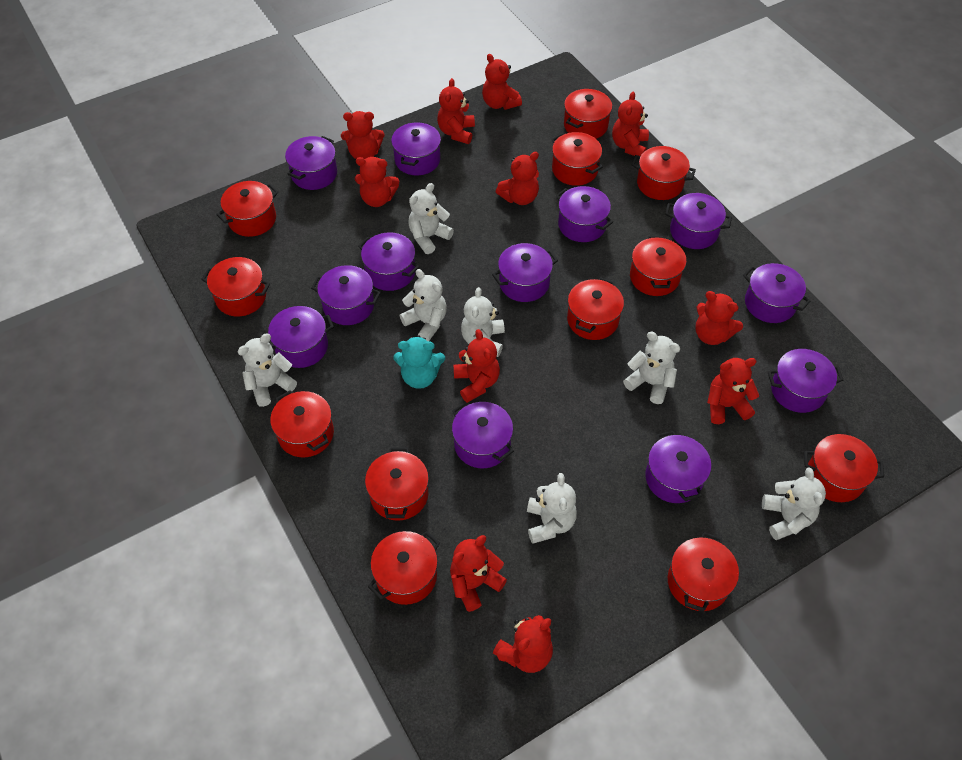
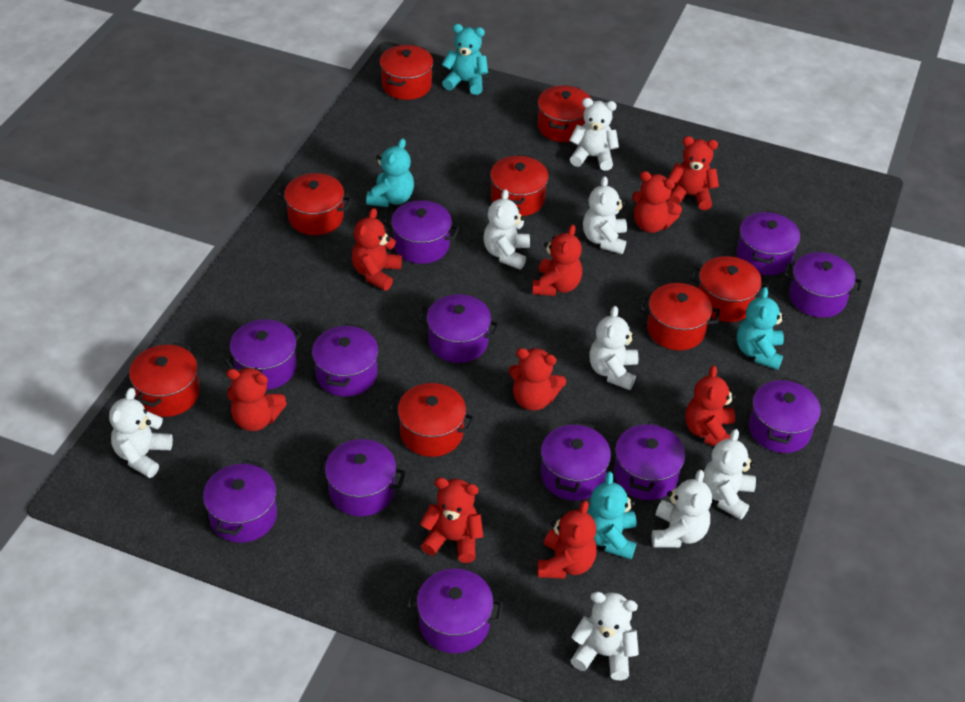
red pot: [201,257,270,316] [216,181,279,237] [270,390,334,457] [365,448,429,521] [368,531,440,605] [551,132,603,186] [564,89,612,139] [567,277,624,340] [630,236,686,296] [632,146,696,200] [668,532,739,612] [804,434,884,502] = 12 -> [129,342,200,417] [277,173,352,235] [380,45,433,100] [389,383,475,457] [490,155,549,216] [538,85,591,142] [640,283,720,350] [690,256,769,322] = 8
red teddy bear: [341,111,384,159] [355,157,399,207] [437,78,475,144] [450,535,507,612] [453,329,500,403] [482,54,522,110] [493,615,553,673] [496,152,539,205] [612,92,649,156] [696,291,743,345] [707,358,759,424] = 11 -> [226,368,287,431] [352,208,402,291] [420,478,483,563] [508,348,566,411] [532,224,582,296] [537,501,597,579] [632,171,682,233] [668,136,719,210] [685,365,736,446] = 9
turquoise teddy bear: [394,335,445,389] = 1 -> [366,138,414,207] [442,24,488,95] [587,472,637,559] [737,287,786,370] = 4
white teddy bear: [237,334,297,407] [400,269,447,341] [408,183,454,254] [461,287,505,357] [527,473,577,544] [623,332,681,404] [762,467,826,540] = 7 -> [109,388,173,478] [483,189,530,269] [569,98,619,171] [570,592,639,680] [583,176,627,254] [590,306,639,390] [652,470,712,548] [702,429,756,520] = 8

